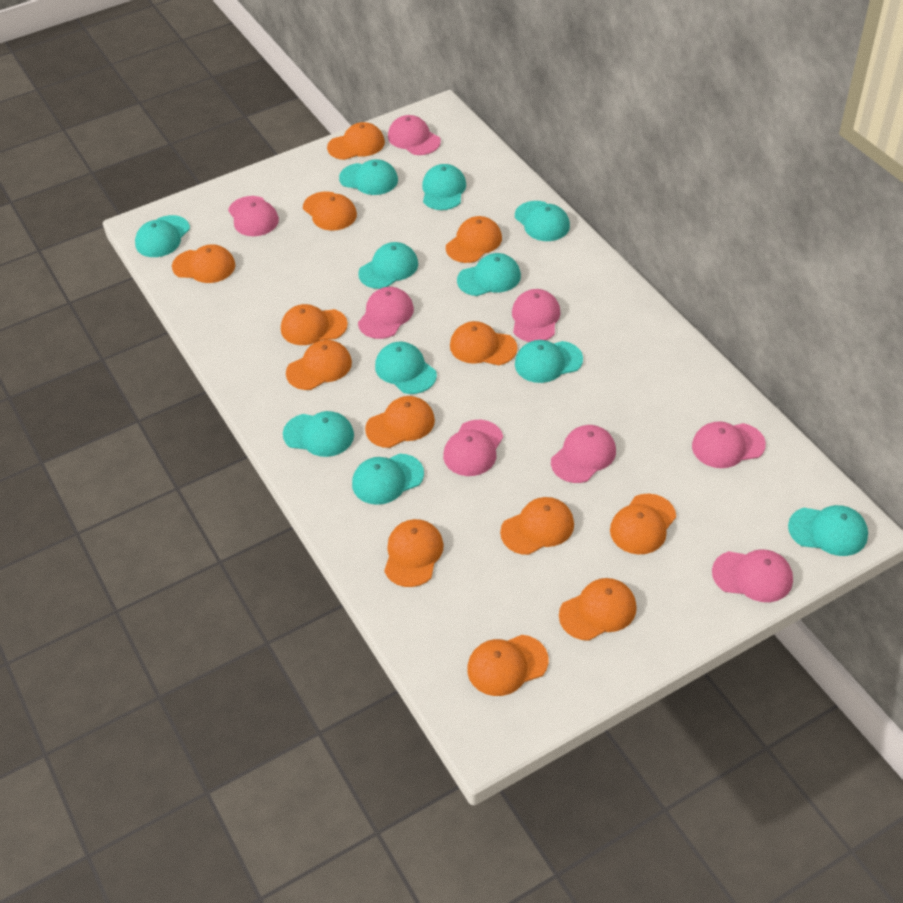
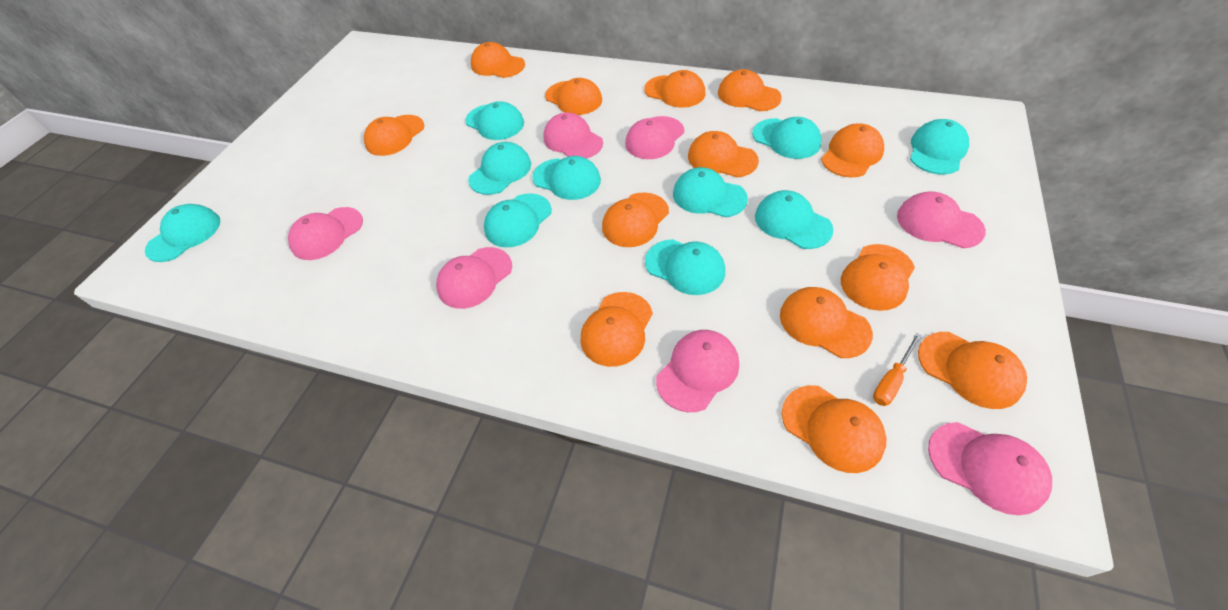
orange screwdriver: none = 0 -> [873,333,922,406] = 1
pink cap: [228,196,279,236] [358,287,414,339] [388,115,441,155] [443,420,503,476] [512,289,560,342] [551,425,616,483] [692,421,766,468] [712,549,793,602] = 8 -> [288,207,363,260] [436,247,512,309] [543,113,603,159] [625,116,684,159] [656,330,739,412] [897,191,986,248] [928,422,1052,515] = 7
turquoise cap: [135,215,190,257] [283,411,354,457] [339,159,398,195] [352,454,424,505] [358,242,418,289] [375,341,437,394] [422,164,466,210] [457,253,521,296] [515,201,570,241] [515,340,583,383] [788,505,868,556] = 11 -> [145,204,220,262] [465,101,524,140] [468,142,531,195] [484,193,552,247] [532,156,601,200] [645,239,725,295] [673,167,748,217] [752,117,822,159] [755,190,833,249] [910,119,969,174] = 10

